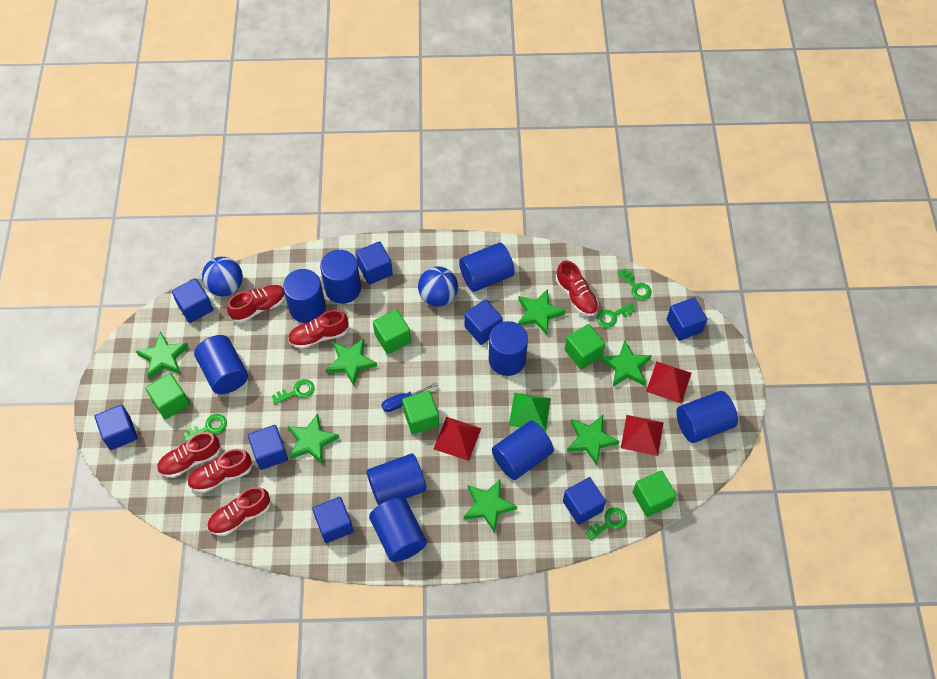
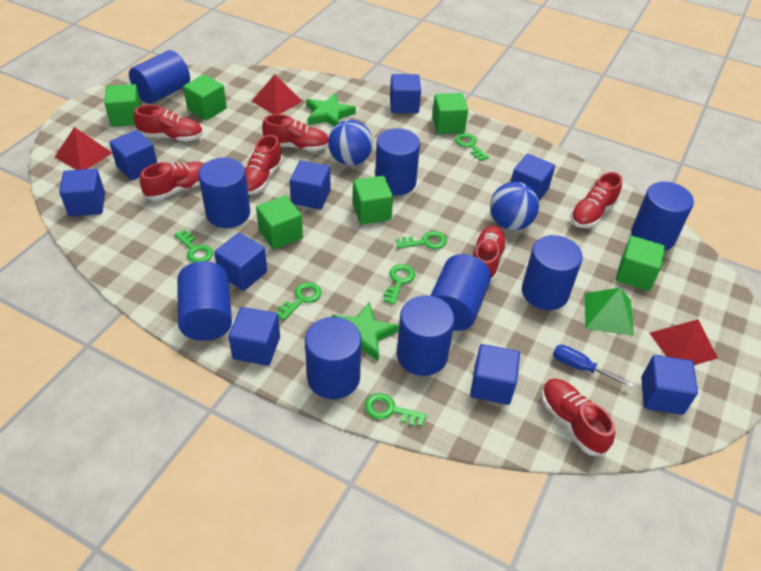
blue cube: [95,405,138,450] [172,278,213,323] [248,425,288,470] [312,497,354,543] [356,241,393,285] [464,299,503,345] [563,477,606,525] [667,298,707,341] = 8 -> [59,169,105,217] [109,130,157,180] [214,233,267,291] [228,307,280,366] [290,160,331,209] [390,74,421,113] [470,344,520,405] [511,154,555,201] [641,355,698,415] = 9
green cube: [145,373,190,420] [373,309,411,354] [402,391,439,434] [565,324,605,369] [633,470,677,517] = 5 -> [104,84,141,127] [183,75,227,120] [256,195,303,250] [353,176,393,225] [432,93,468,134] [616,236,666,291] = 6
green key: [183,414,227,442] [272,379,315,404] [585,507,627,540] [596,303,636,328] [618,268,652,300] = 5 -> [174,229,213,263] [275,282,322,321] [365,393,427,427] [384,264,415,305] [396,231,447,249] [455,133,489,161] = 6
green star: [136,331,189,379] [288,413,339,464] [326,338,377,386] [464,480,517,533] [518,289,566,335] [567,415,619,465] [600,340,652,386] = 7 -> [306,93,356,127] [332,302,399,362] = 2
red shoe: [157,432,221,478] [187,449,252,493] [207,487,270,536] [227,285,285,323] [288,310,349,349] [556,260,599,316] = 6 -> [134,105,203,141] [140,162,205,201] [245,135,283,195] [262,114,329,151] [473,226,507,283] [541,378,615,456] [570,172,622,228] = 7

